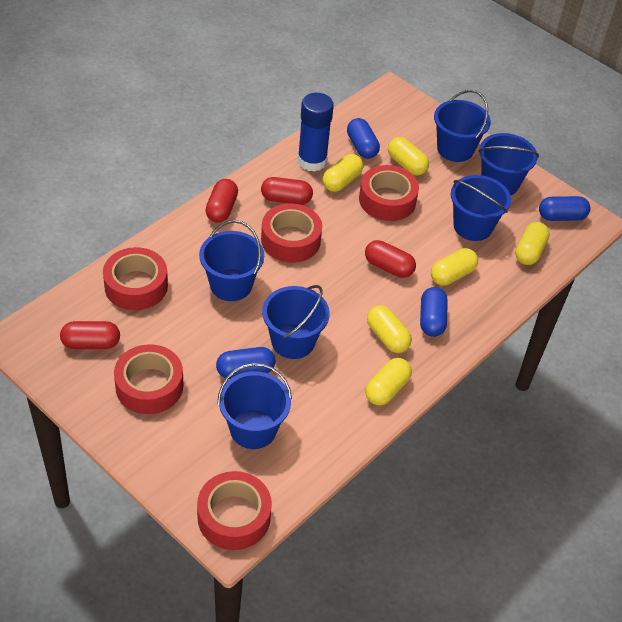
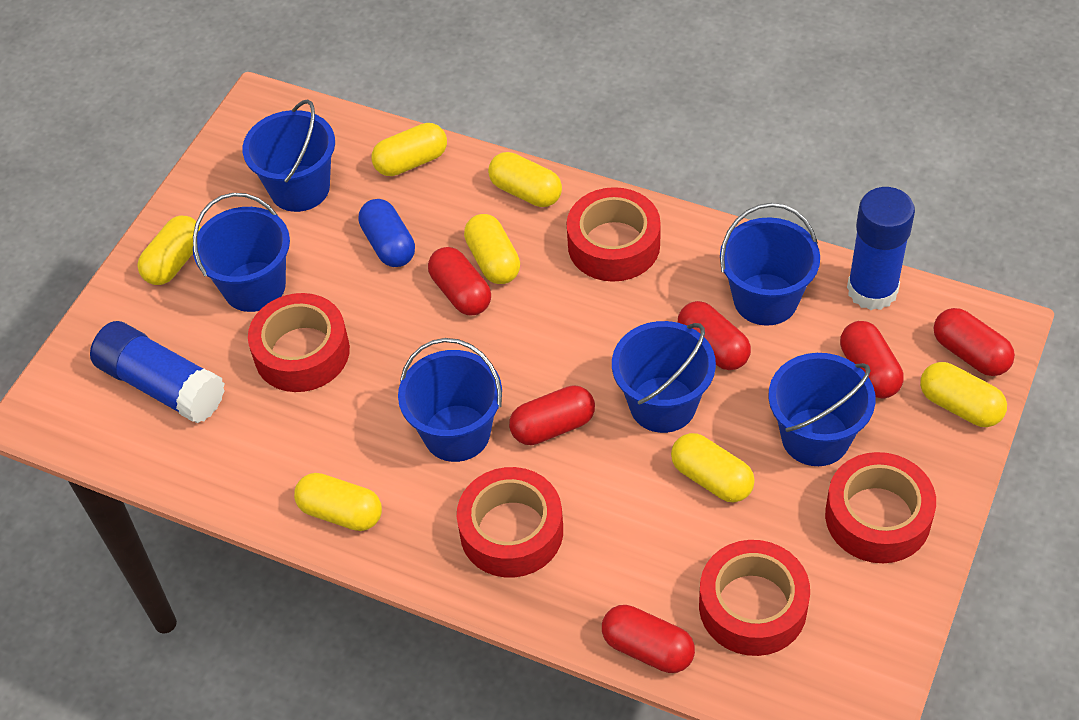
blue capsule: [216,347,275,379] [347,118,380,159] [420,287,448,337] [539,196,591,221] = 4 -> [358,199,415,267] = 1
blue glue stick: [298,93,334,172] = 1 -> [90,321,225,423] [847,187,915,310] = 2
red capsule: [60,321,120,349] [205,179,238,223] [261,177,313,205] [365,240,416,278] = 4 -> [428,247,491,316] [509,385,595,445] [602,605,695,673] [678,301,751,370] [840,321,904,398] [934,308,1015,376] = 6
yellow capsule: [323,154,363,192] [365,358,412,405] [367,305,412,353] [388,137,429,175] [431,248,478,286] [515,222,550,265] = 6 -> [137,216,201,285] [294,473,382,531] [371,123,447,176] [464,214,520,284] [488,152,562,207] [671,433,755,502] [920,362,1007,427] = 7

